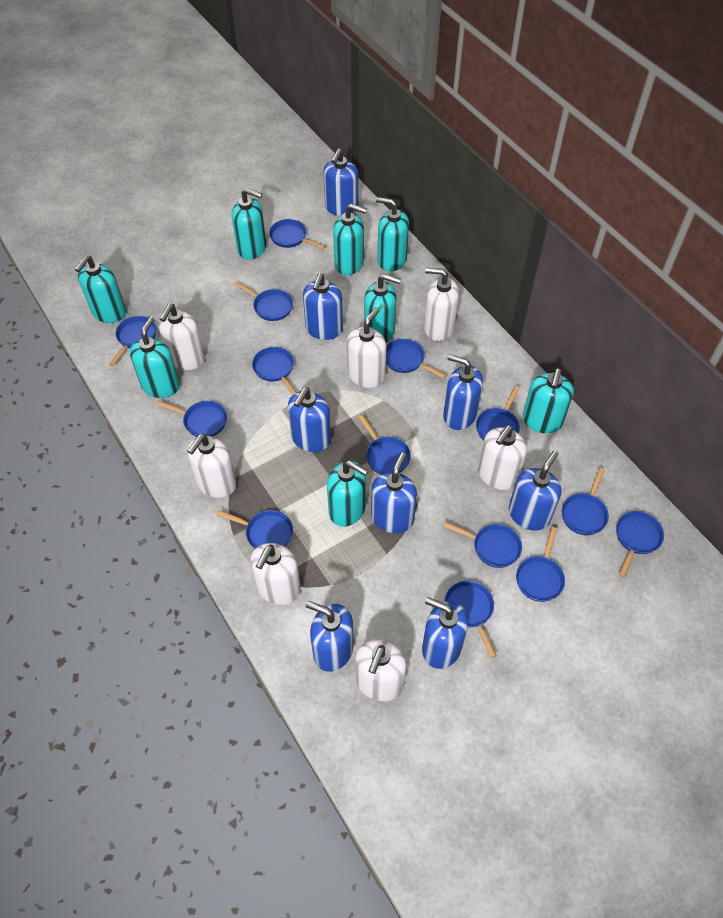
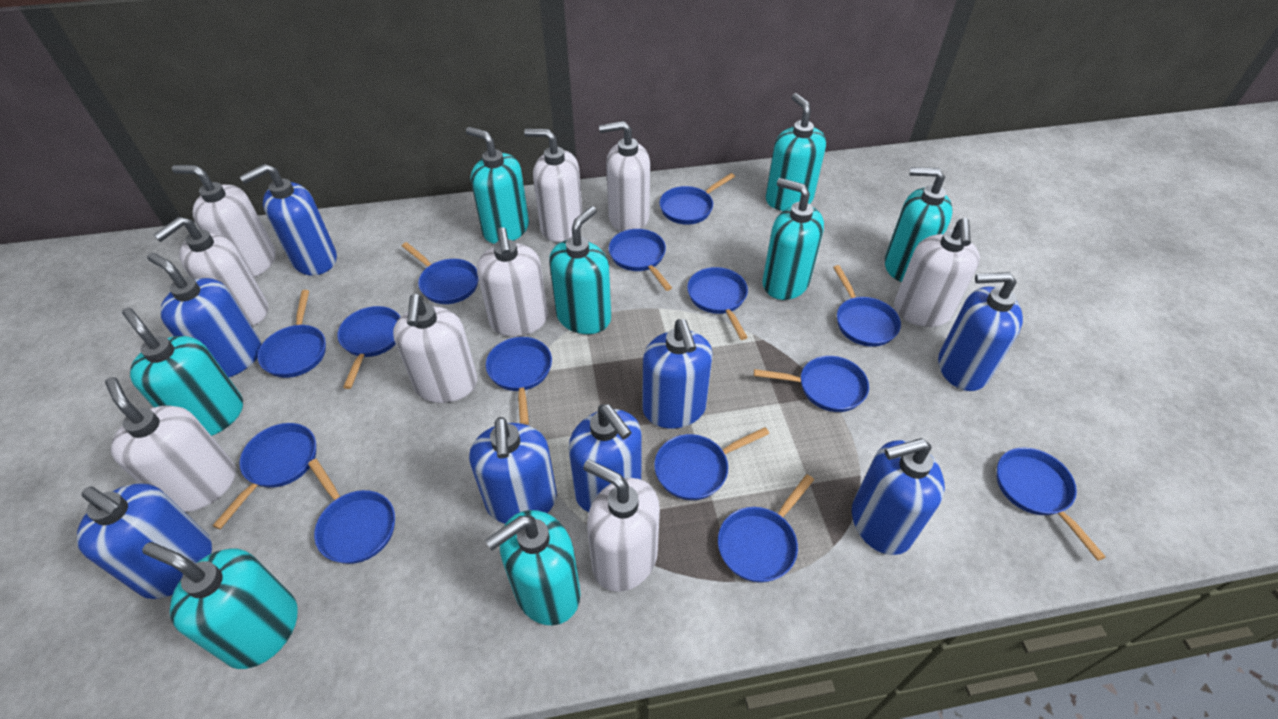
white soap dispenser: [158,304,205,370] [187,434,237,498] [250,543,301,605] [347,308,386,388] [356,640,406,701] [424,268,459,341] [478,425,527,490] = 7 -> [105,377,236,512] [153,217,268,326] [172,165,276,277] [393,294,477,403] [477,227,548,337] [524,129,583,242] [583,459,660,592] [599,121,650,232] [894,218,980,327] = 9

